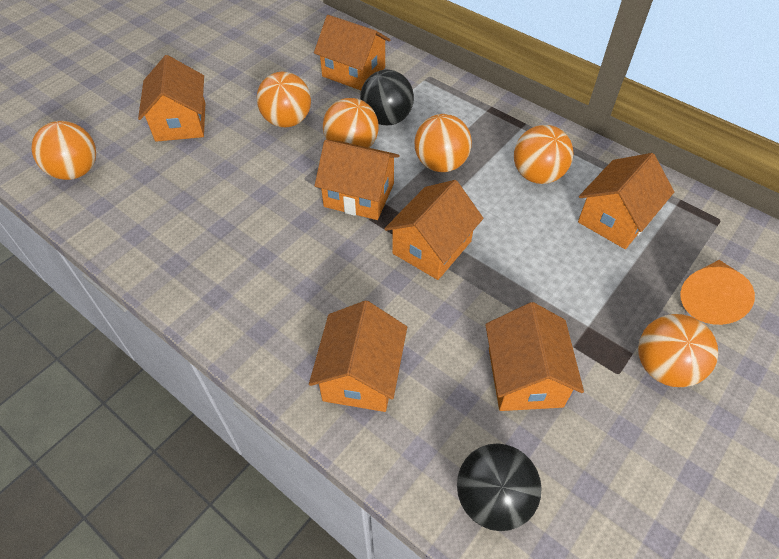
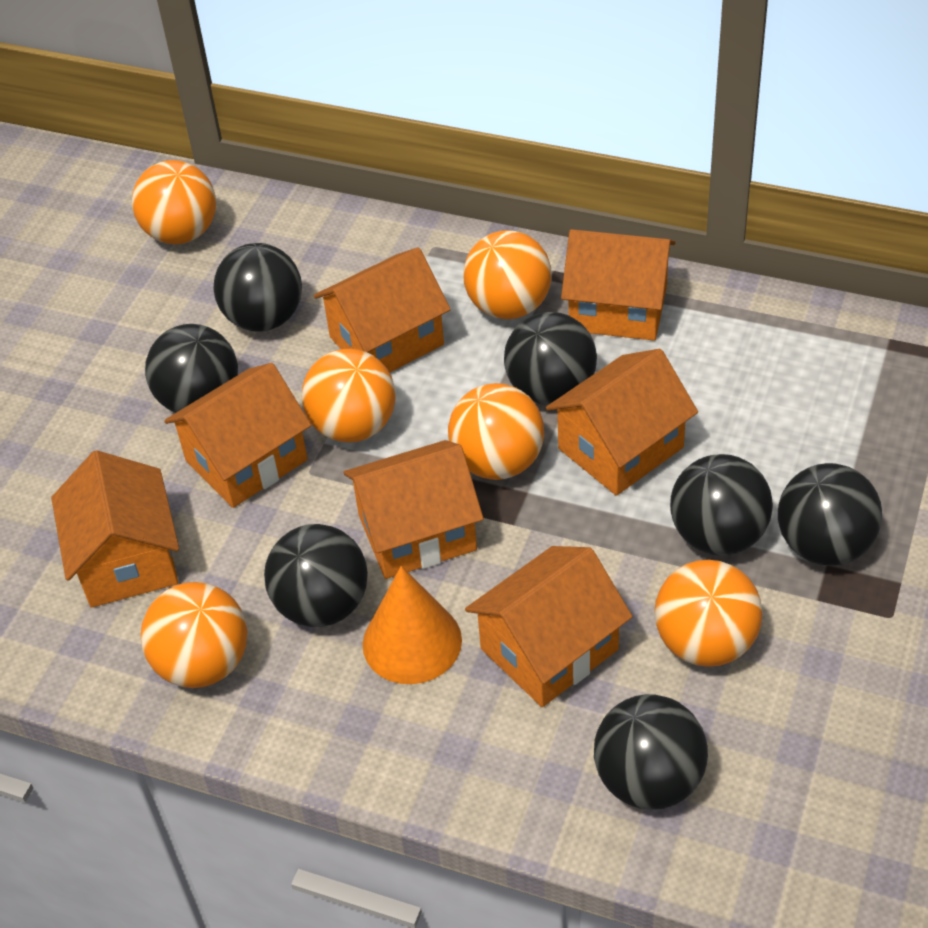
black ball: [360,70,414,125] [457,443,542,531] = 2 -> [145,324,238,413] [213,243,302,332] [264,524,368,627] [504,312,597,405] [594,694,708,810] [670,454,773,556] [778,463,882,566] = 7

